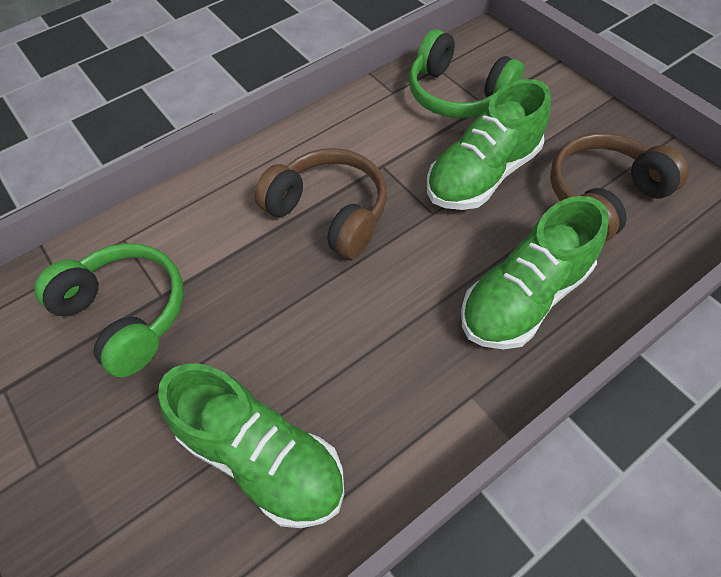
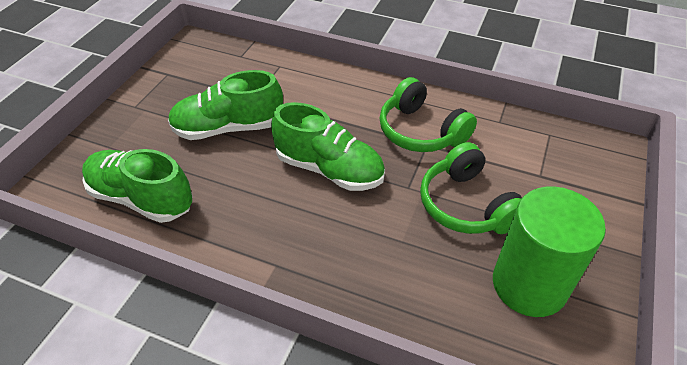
brown headphones: [254,148,387,259] [550,133,689,242] = 2 -> none = 0
green cylinder: none = 0 -> [493,186,606,317] = 1

